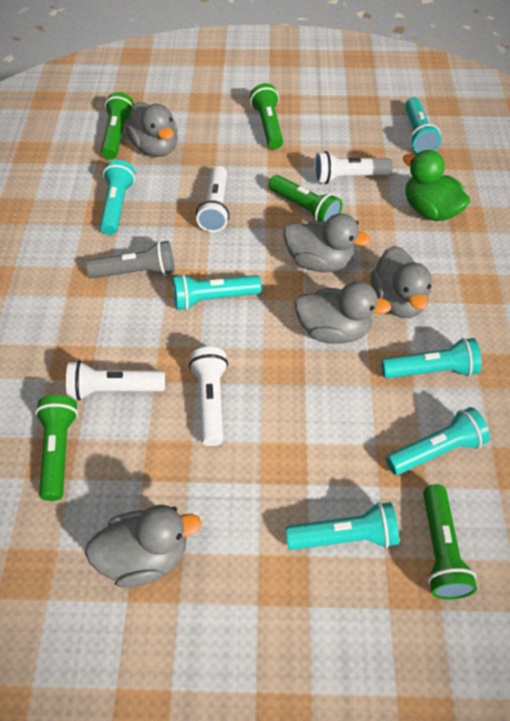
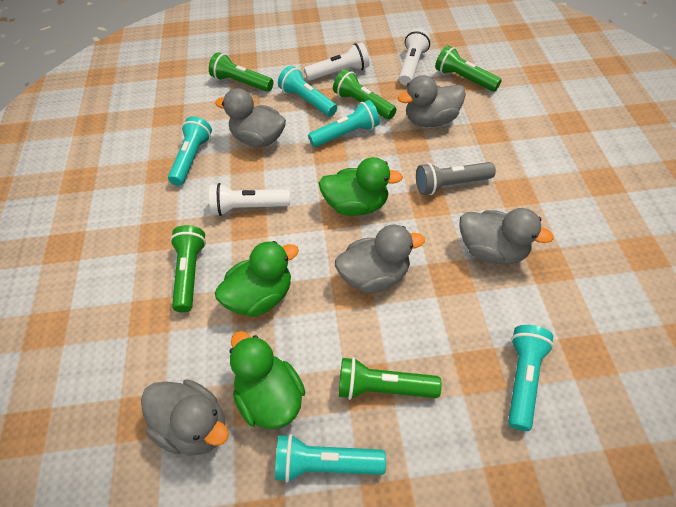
green duck: [403,150,470,221] = 1 -> [215,241,299,317] [229,331,305,429] [319,157,403,216] = 3
turquoise flashlight: [100,160,135,235] [172,274,262,310] [285,502,399,550] [381,338,482,378] [386,407,490,475] [405,97,441,153] = 6 -> [168,116,212,186] [275,434,386,483] [278,66,337,117] [308,100,380,147] [508,325,554,431] = 5
white flashlight: [66,361,165,400] [189,347,228,446] [196,166,229,232] [314,151,393,184] = 4 -> [209,183,290,216] [304,42,369,81] [399,28,431,85] = 3

